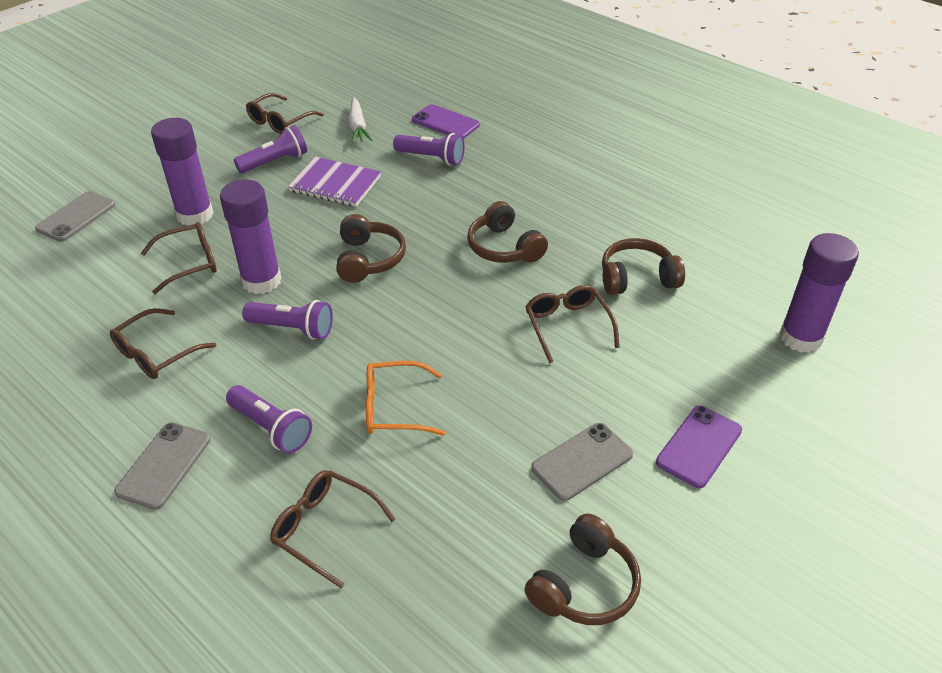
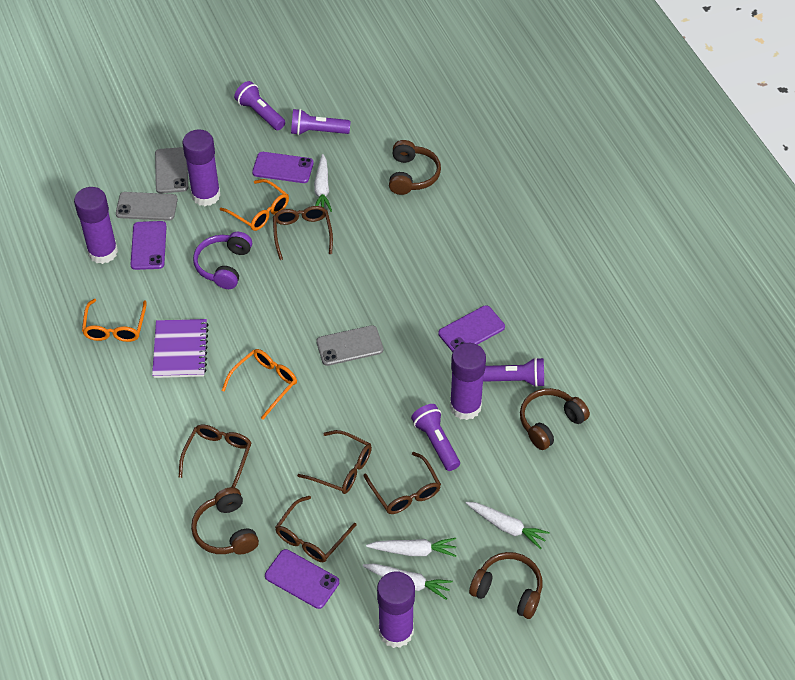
orange glasses: [366,361,446,436] = 1 -> [82,299,147,342] [220,179,289,231] [222,349,297,420] = 3
purple glue stick: [151,118,214,226] [220,179,281,294] [779,233,859,353] = 3 -> [74,187,118,264] [182,129,221,206] [377,571,415,648] [450,343,486,420] = 4
purple headphones: none = 0 -> [193,232,252,289] = 1
purple phone: [412,104,480,139] [656,405,742,488] = 2 -> [130,221,167,270] [252,152,314,183] [265,549,339,609] [438,305,505,352] = 4
white carrot: [348,97,372,143] = 1 -> [314,154,332,212] [363,563,453,600] [366,538,457,557] [466,502,550,549] = 4

